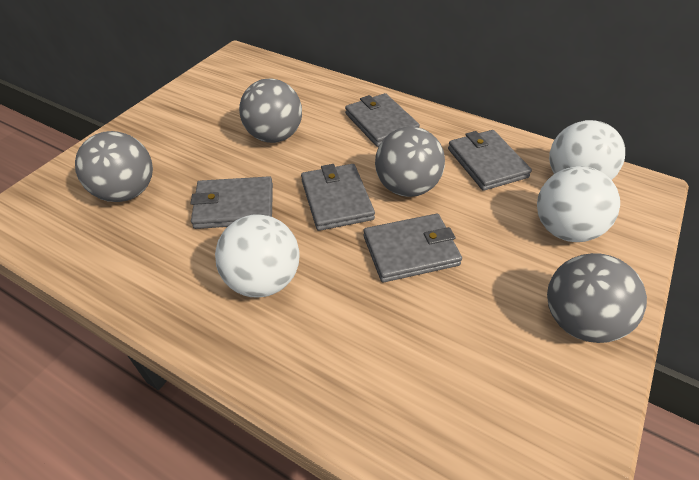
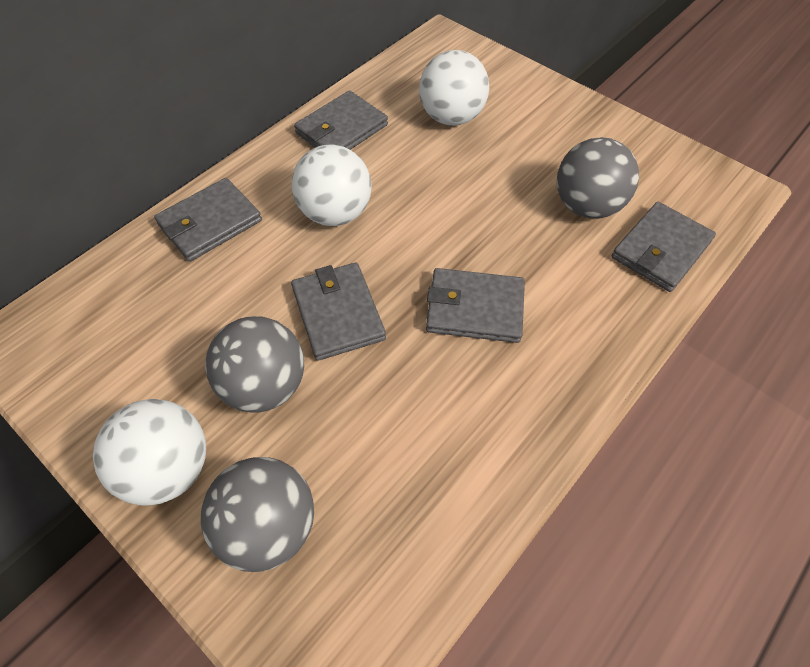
grey ball: [75,131,153,202] [239,78,302,143] [375,126,445,197] [547,253,647,343] = 4 -> [201,457,314,572] [205,316,304,413] [557,137,639,219] = 3

